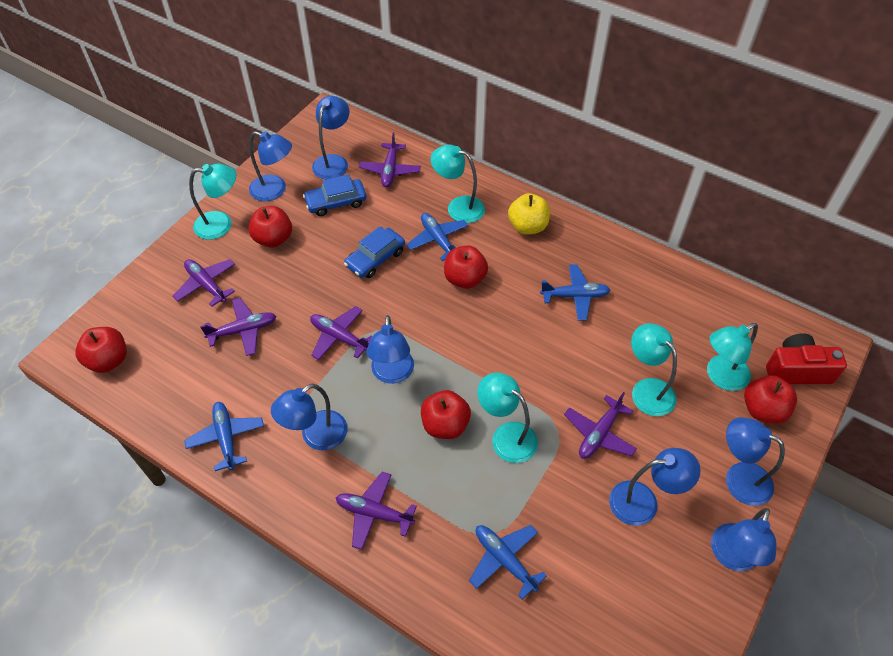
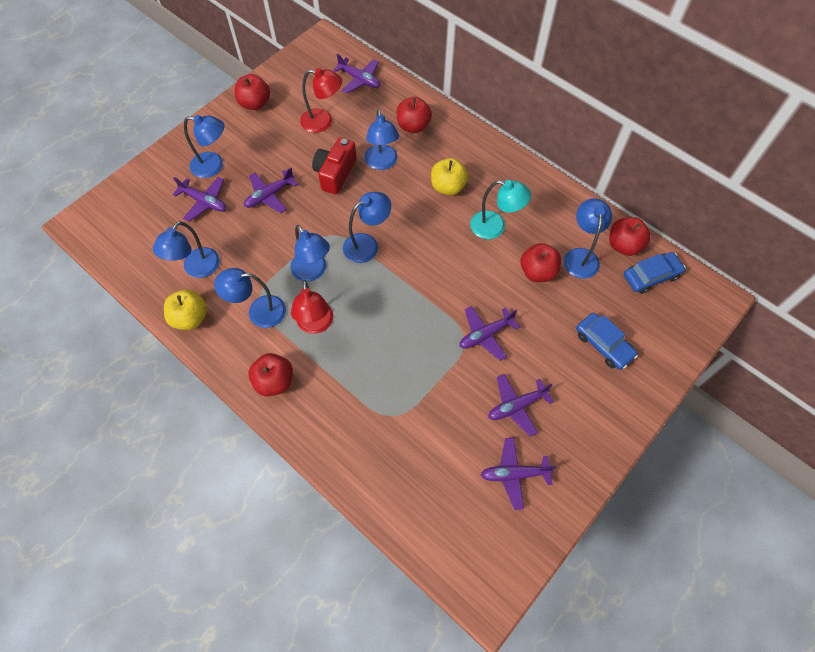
blue plane: [184,402,264,471] [407,213,468,261] [469,525,547,599] [540,264,610,321] = 4 -> none = 0
red lamp: none = 0 -> [291,280,333,334] [300,68,342,133] = 2
turquoise lamp: [189,164,236,240] [431,145,485,223] [477,372,538,463] [631,323,677,416] [707,323,758,391] = 5 -> [470,180,531,239] = 1
yellow apple: [508,193,550,235] = 1 -> [164,289,207,330] [431,158,468,195] = 2

